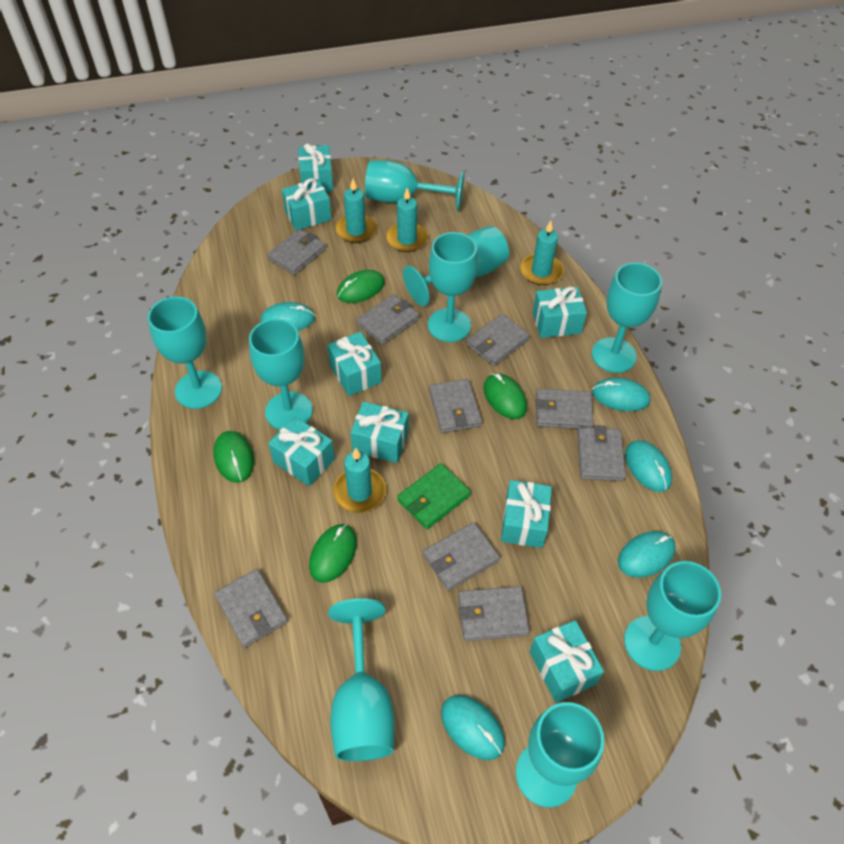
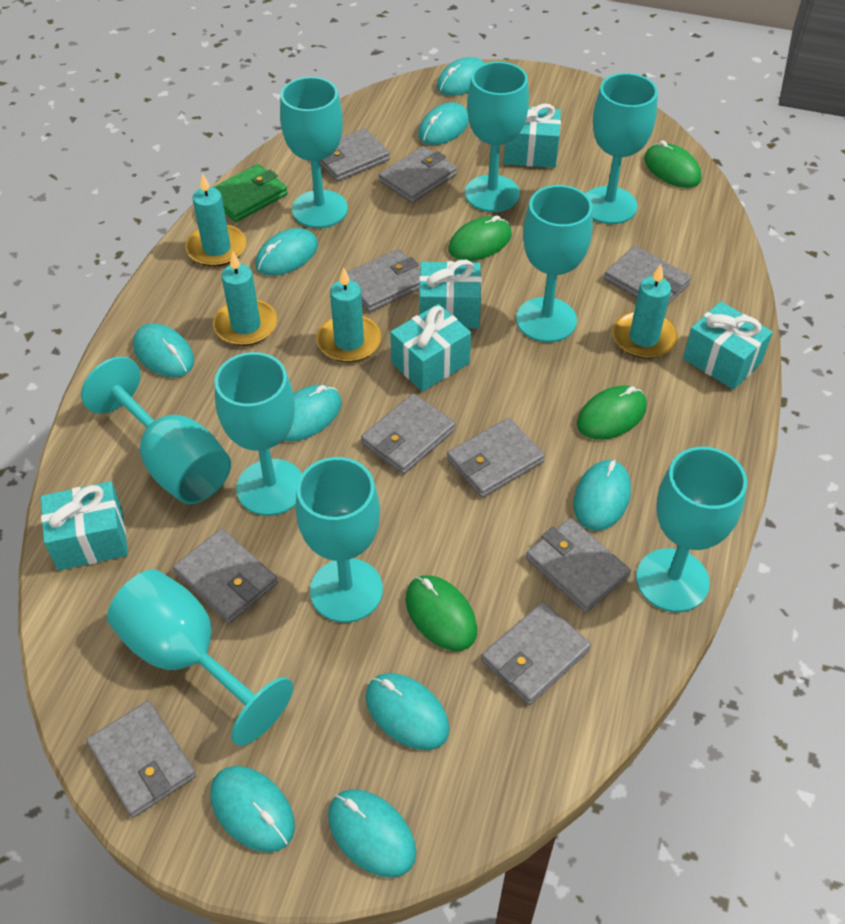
grey wallet: [214,569,288,648] [267,229,326,275] [357,294,419,345] [423,522,500,591] [429,379,482,433] [458,586,530,641] [466,314,530,366] [536,389,594,429] [577,425,626,481] = 9 -> [86,701,196,818] [173,529,278,623] [320,128,390,182] [347,249,420,312] [361,393,456,474] [379,146,457,203] [447,418,545,498] [481,602,591,705] [526,518,631,613] [604,246,691,304] = 10
turquoise gift: [268,417,335,486] [282,178,332,231] [298,143,333,192] [327,332,382,396] [351,402,409,463] [501,480,552,548] [530,620,604,703] [533,286,587,338] = 8 -> [41,481,128,571] [390,304,471,392] [419,260,481,328] [504,104,561,168] [683,301,773,390] = 5
turquoise mouse: [260,302,315,330] [441,695,505,760] [592,378,650,411] [618,531,676,578] [625,440,672,492] = 5 -> [133,323,194,377] [211,766,295,852] [255,228,318,276] [283,385,342,442] [328,789,416,878] [366,673,450,750] [418,102,469,145] [436,57,485,96] [573,460,631,531] = 9

